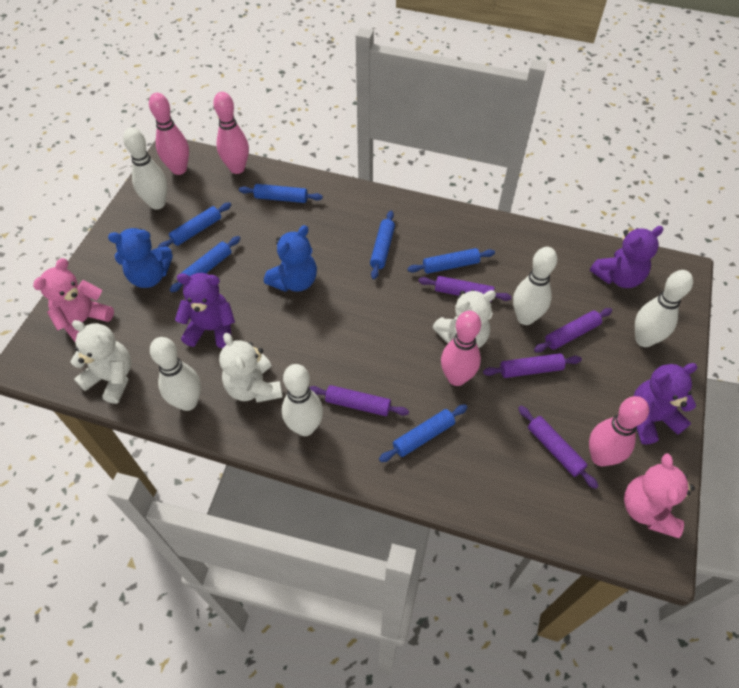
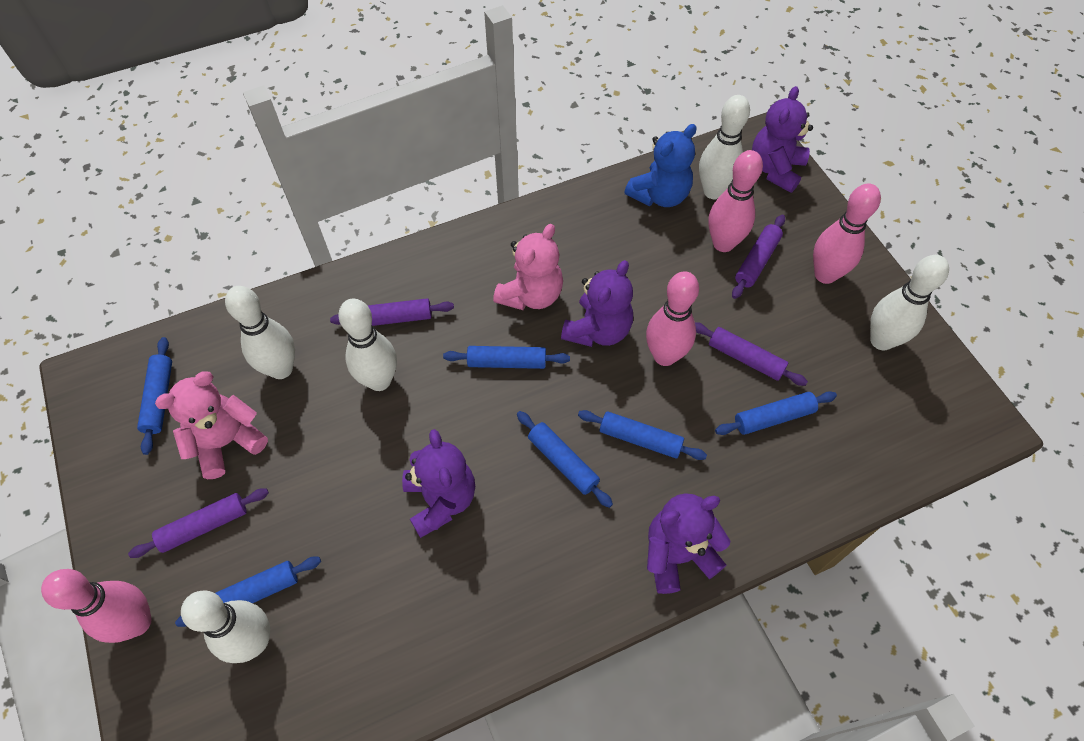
blue teddy bear: [108,228,173,288] [264,225,317,292] = 2 -> [625,124,697,207] = 1
purple rolling pin: [309,385,409,416] [418,276,512,302] [483,353,582,378] [518,406,598,489] [534,308,612,353] = 5 -> [128,488,269,558] [330,298,454,326] [695,322,808,386] [732,215,785,299] = 4
purple teddy bear: [175,273,235,348] [590,226,663,288] [633,363,698,445] = 3 -> [402,429,475,538] [561,260,633,347] [647,493,730,594] [752,86,813,193] = 4
white teddy bear: [71,320,131,404] [219,333,283,403] [432,290,496,348] = 3 -> none = 0

